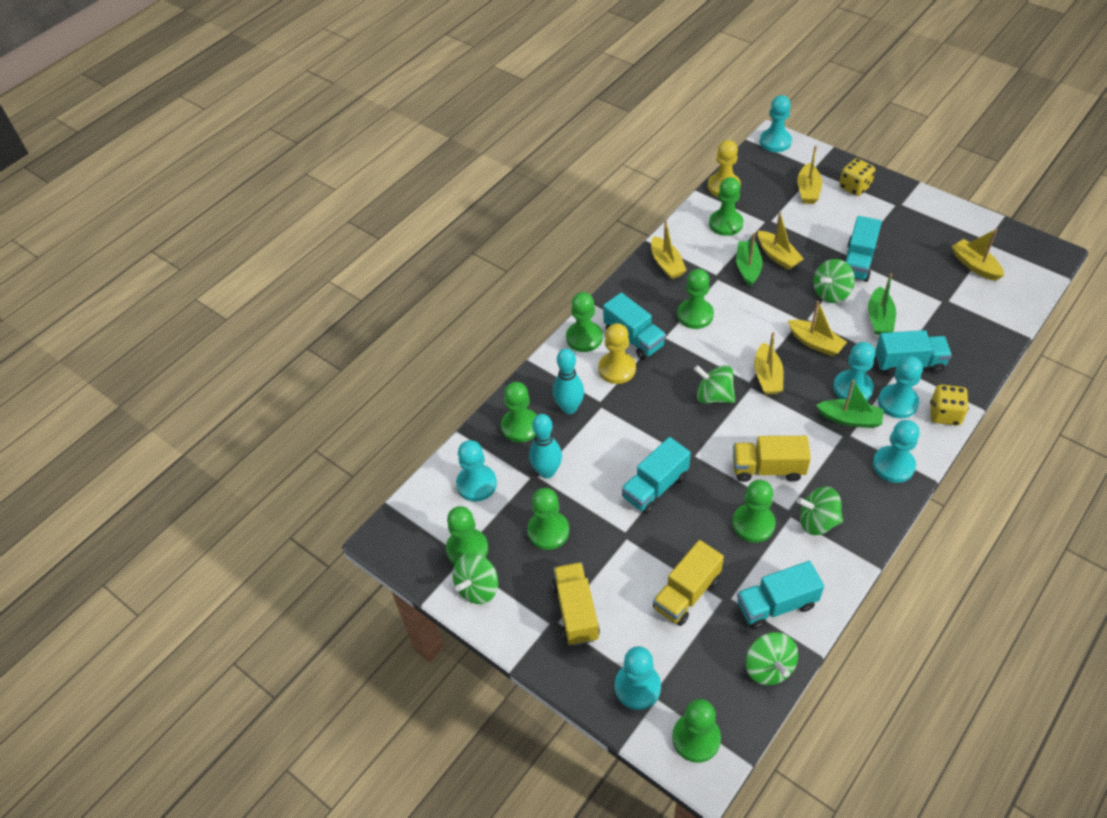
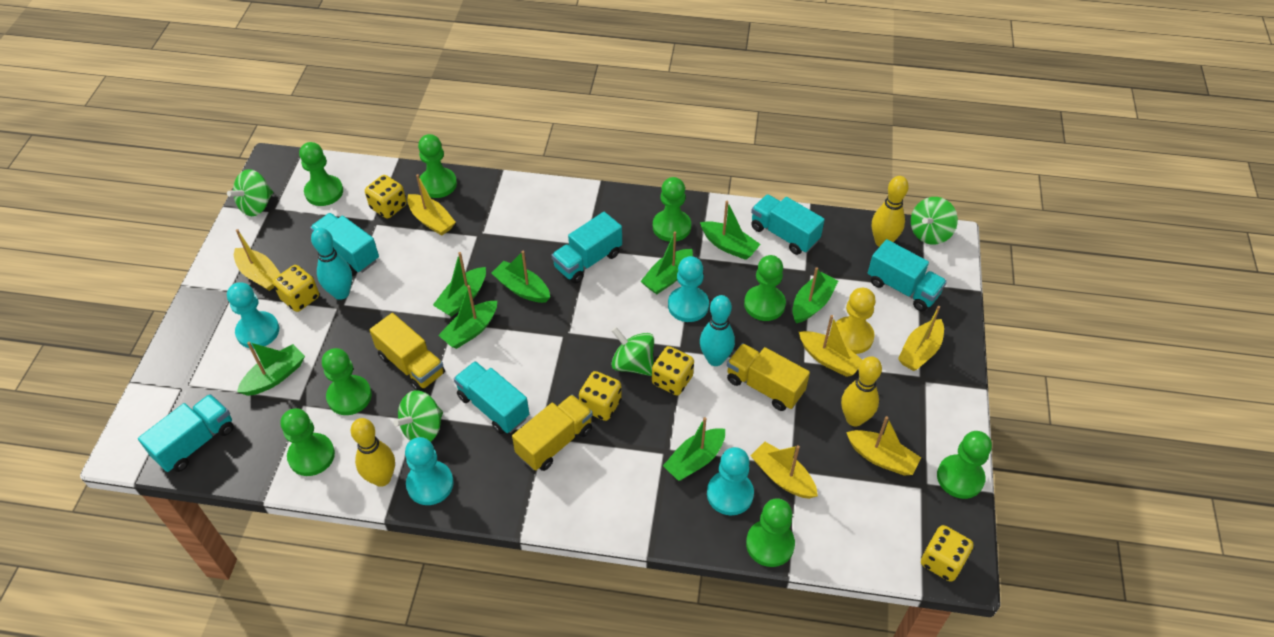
green boat: [736,233,763,287] [816,380,884,428] [868,273,896,335] = 3 -> [237,342,305,396] [433,252,486,317] [438,285,497,349] [491,251,550,303] [641,231,693,294] [663,417,725,481] [700,201,761,260] [792,267,838,323] = 8
green spinning top: [453,553,498,604] [694,365,735,404] [745,632,798,685] [797,486,843,535] [813,259,855,303] = 5 -> [227,169,273,216] [393,390,443,442] [611,327,654,376] [911,197,958,245] = 4
turquoise pawn: [456,440,497,502] [615,646,661,710] [760,95,792,152] [833,342,875,401] [873,420,920,483] [878,356,923,418] = 6 -> [227,282,279,349] [405,437,454,505] [668,256,709,322] [707,447,754,515] = 4
turquoise truck: [603,293,666,360] [622,437,691,514] [737,561,824,629] [845,216,882,282] [875,330,952,376] = 5 -> [138,394,234,472] [310,213,379,274] [454,361,529,434] [552,212,622,283] [751,194,825,255] [868,239,947,311] = 6
yellow bowling pin: none = 0 -> [351,418,395,487] [841,356,882,426] [872,176,909,247] = 3
yellow dice: [839,158,875,196] [930,385,969,426] = 2 -> [273,265,319,312] [365,175,407,218] [579,371,622,421] [652,346,694,395] [921,525,973,582] = 5
yellow pawn: [598,323,636,384] [708,140,741,197] = 2 -> [835,288,876,354] = 1

